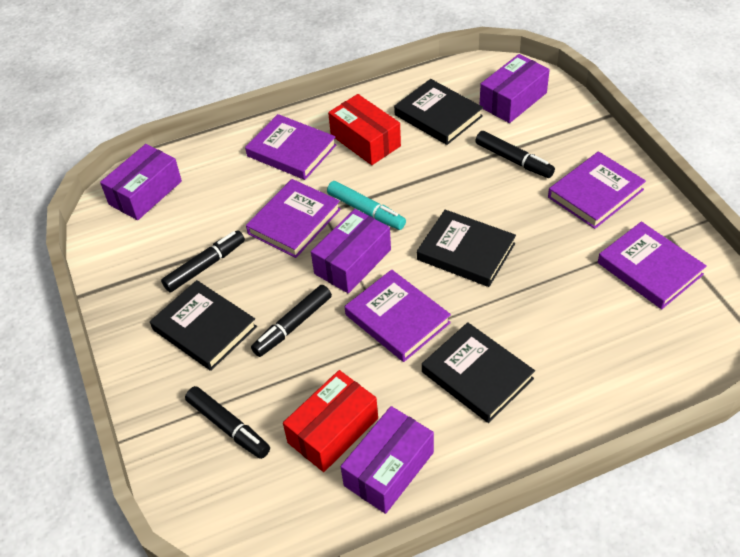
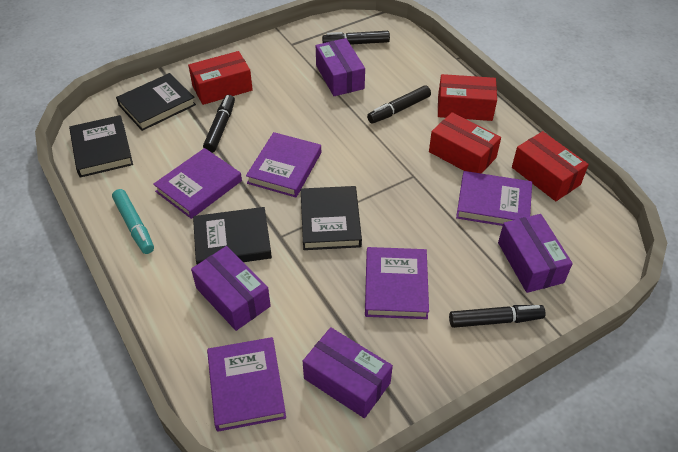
red box: [283,370,378,472] [328,94,401,165] = 2 -> [188,51,253,105] [429,112,501,173] [438,74,497,121] [512,131,589,201] = 4

